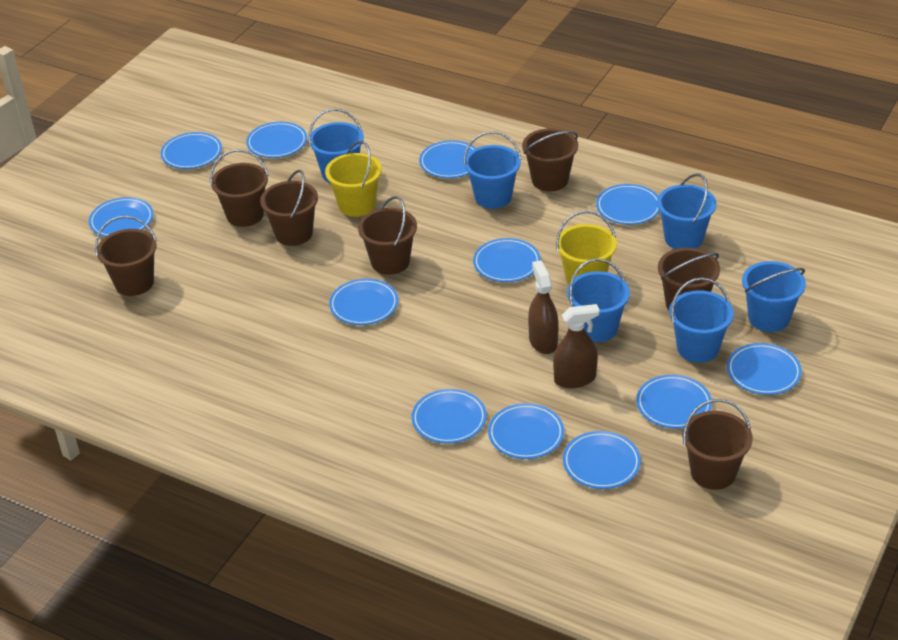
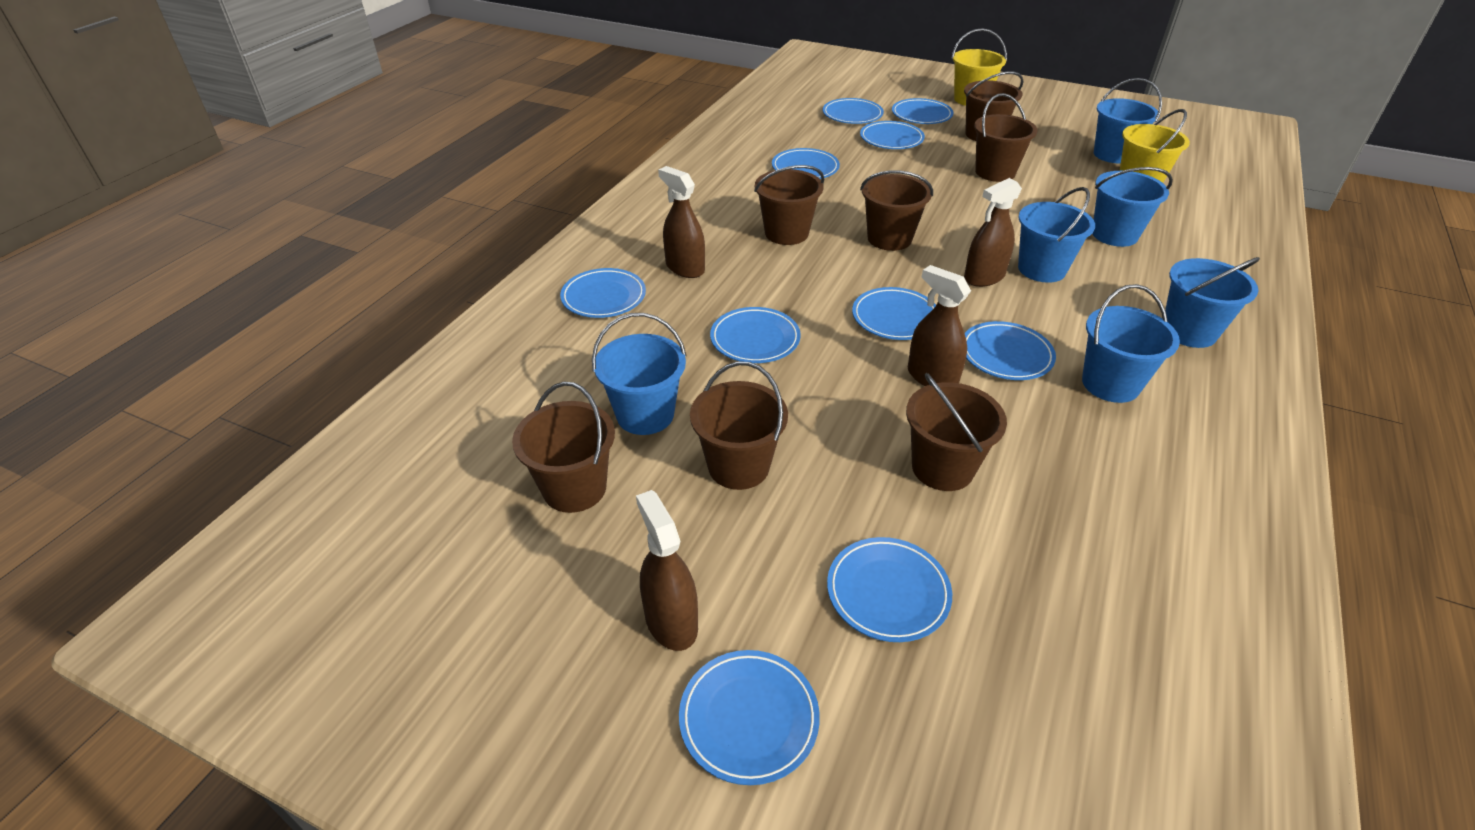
blue plate: [89,197,154,237] [161,132,222,169] [246,122,307,158] [329,279,398,325] [412,389,487,444] [419,140,476,178] [473,238,541,282] [488,403,564,459] [563,431,641,489] [596,184,660,225] [636,375,712,429] [727,343,802,395] = 12 -> [560,268,646,318] [679,650,820,785] [710,307,801,363] [772,148,840,179] [823,98,884,124] [827,537,952,642] [852,287,936,340] [860,121,925,149] [892,98,953,124] [965,321,1056,380] = 10
brown spray bottle: [528,260,559,354] [553,304,600,388] = 2 -> [636,490,698,651] [658,166,705,278] [908,265,971,386] [964,178,1022,287] = 4

